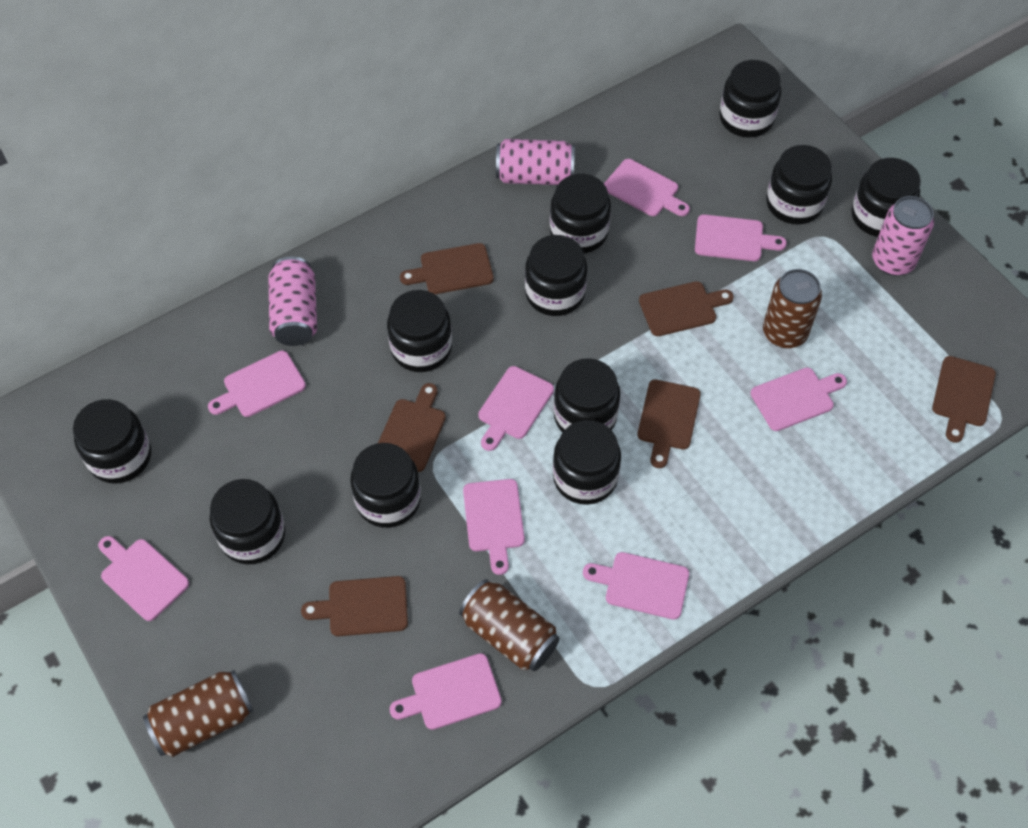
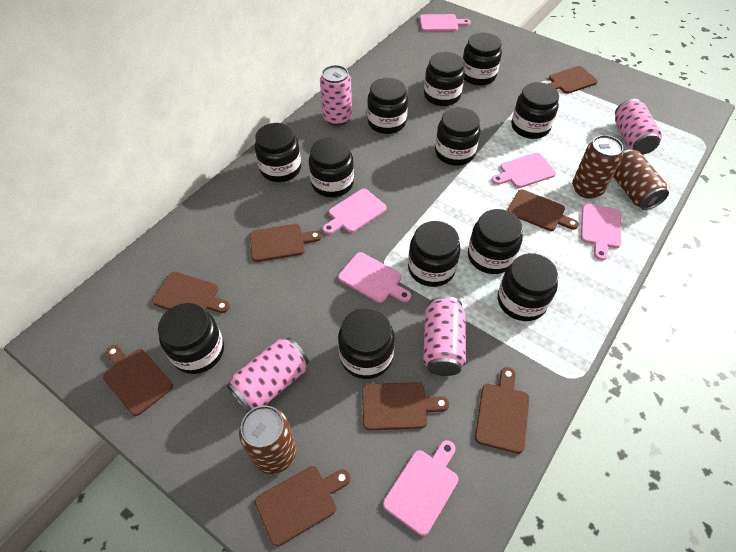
black jar: [73,399,151,484] [210,479,285,565] [350,443,421,528] [387,290,452,372] [525,235,587,316] [550,174,611,253] [553,420,621,505] [554,358,620,432] [719,60,781,137] [766,145,832,225] [852,158,921,237] = 11 -> [158,303,224,374] [255,123,301,182] [309,137,354,197] [338,308,395,379] [367,78,408,134] [408,221,461,287] [424,52,465,106] [435,107,480,166] [463,33,502,85] [468,209,523,274] [498,253,559,321] [511,82,559,139] = 12
brown cutting board: [301,576,408,636] [378,383,446,472] [400,243,494,294] [637,379,701,468] [639,281,734,336] [932,356,996,443] = 6 -> [103,345,173,416] [152,272,230,313] [250,224,322,262] [255,466,351,546] [362,382,449,431] [475,367,529,454] [507,190,579,231] [548,66,598,94] = 8
pink can: [268,257,317,346] [496,139,575,185] [872,196,934,276] = 3 -> [227,338,309,412] [320,65,352,126] [423,296,466,376] [615,99,662,155] = 4
pink cutting board: [98,536,189,621] [208,351,306,417] [390,653,502,730] [463,479,525,575] [478,366,554,451] [583,552,689,620] [604,159,690,216] [695,214,787,261] [751,368,847,431] = 9 -> [323,189,387,235] [338,252,411,303] [383,440,458,536] [420,14,471,32] [491,153,556,188] [581,204,621,261] = 6

